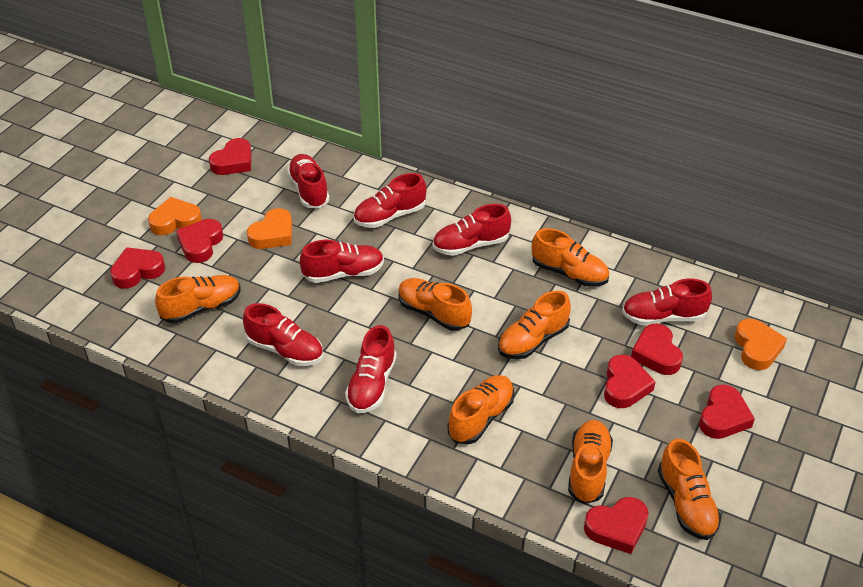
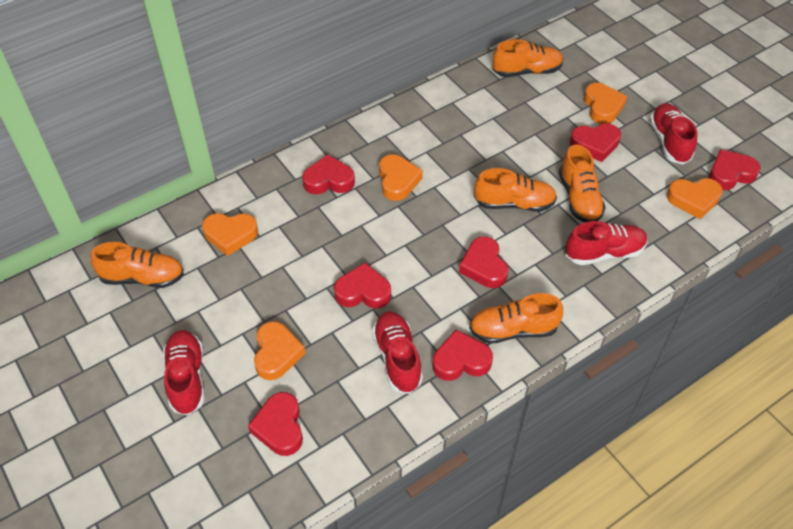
orange heart: [148,197,202,235] [247,208,292,249] [735,319,787,370] = 3 -> [202,213,258,256] [254,321,306,380] [379,154,423,201] [584,83,627,124] [667,178,723,219] = 5
orange shoe: [155,275,240,324] [398,278,472,331] [448,375,514,444] [498,290,571,359] [532,228,609,287] [568,420,613,504] [658,439,721,540] = 7 -> [91,242,184,288] [469,293,563,344] [474,168,557,212] [493,39,563,77] [559,145,606,223] = 5
red shoe: [243,303,323,366] [287,154,329,209] [300,240,384,283] [345,325,397,413] [354,173,427,228] [433,204,511,256] [622,279,712,325] = 7 -> [163,330,204,415] [372,311,423,394] [566,221,647,265] [650,103,697,164] = 4

